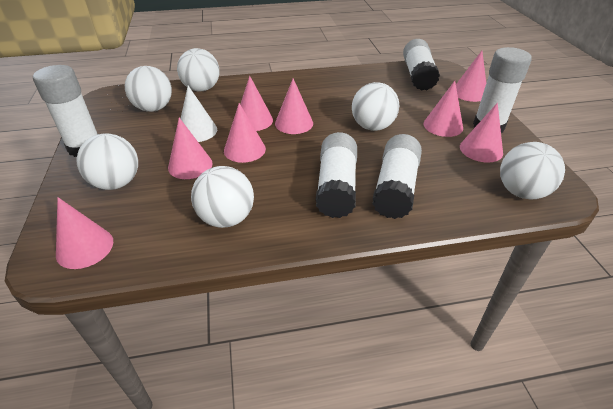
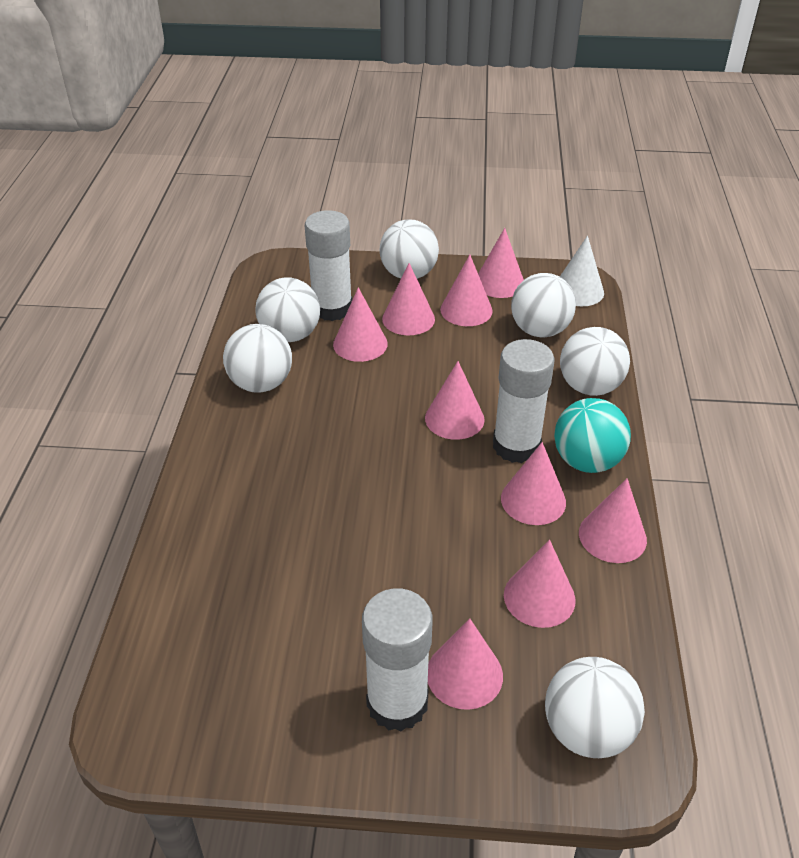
pink cone: [56,197,113,269] [168,118,212,179] [224,103,266,163] [240,76,273,131] [275,79,313,134] [424,81,463,137] [456,51,486,102] [460,103,503,163] = 8 -> [333,287,388,362] [382,263,435,335] [425,361,485,440] [428,619,503,710] [440,255,493,326] [478,228,524,298] [501,442,566,525] [504,540,576,628] [579,478,647,563] = 9
turquoise ball: none = 0 -> [554,398,631,473] = 1
white glue stick: [33,65,98,157] [315,132,357,218] [372,134,422,219] [403,39,440,91] [473,47,532,133] = 5 -> [305,210,352,321] [362,588,432,731] [493,339,554,463] = 3

